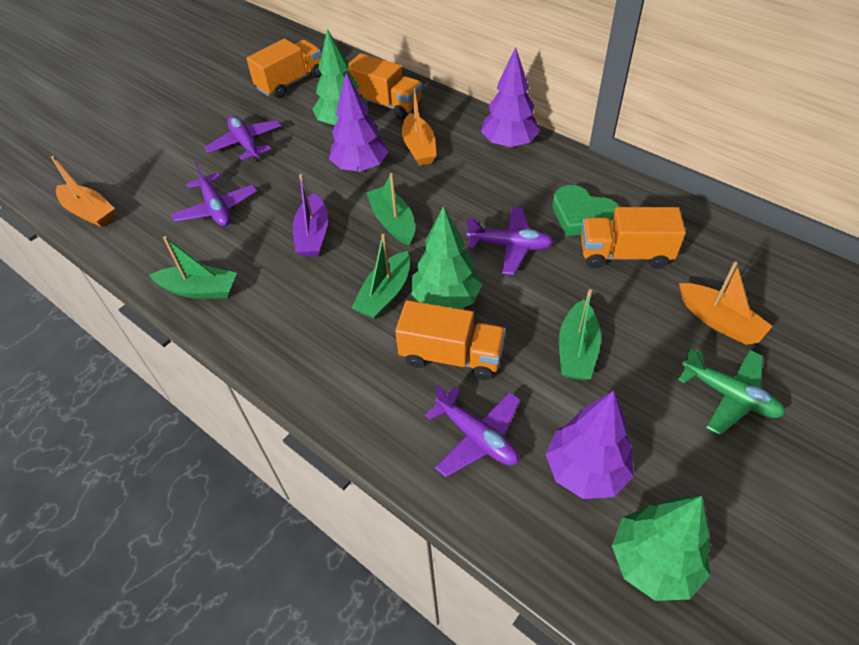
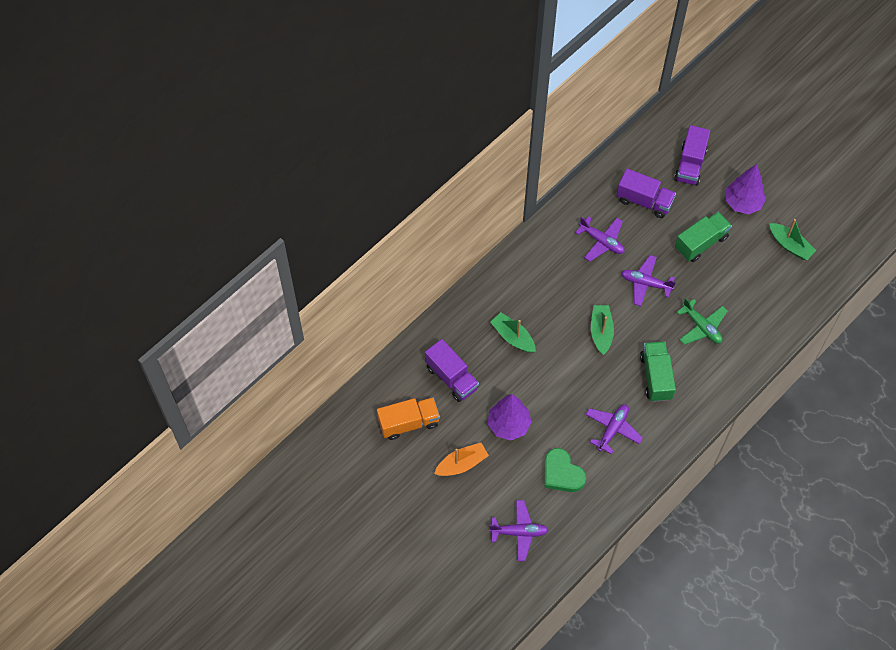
green boat: [149,236,237,299] [351,234,410,319] [366,173,415,245] [559,289,601,380] = 4 -> [490,312,536,353] [591,305,614,355] [769,219,817,260] = 3
green tree: [312,29,367,125] [411,206,482,309] [612,496,711,601] = 3 -> none = 0
green truck: none = 0 -> [640,341,676,402] [675,212,732,262] = 2
orange boat: [51,156,115,227] [402,88,437,166] [679,261,772,345] = 3 -> [434,443,489,476] = 1
orange truck: [246,39,321,98] [347,53,423,119] [395,300,506,380] [581,207,686,269] = 4 -> [377,397,440,440] = 1
purple boat: [293,174,328,257] = 1 -> none = 0
purple tree: [329,72,389,172] [481,47,540,149] [546,391,634,499] = 3 -> [488,394,532,440] [726,164,766,214] = 2
purple truck: none = 0 -> [425,339,479,402] [617,169,676,218] [674,125,710,186] = 3

